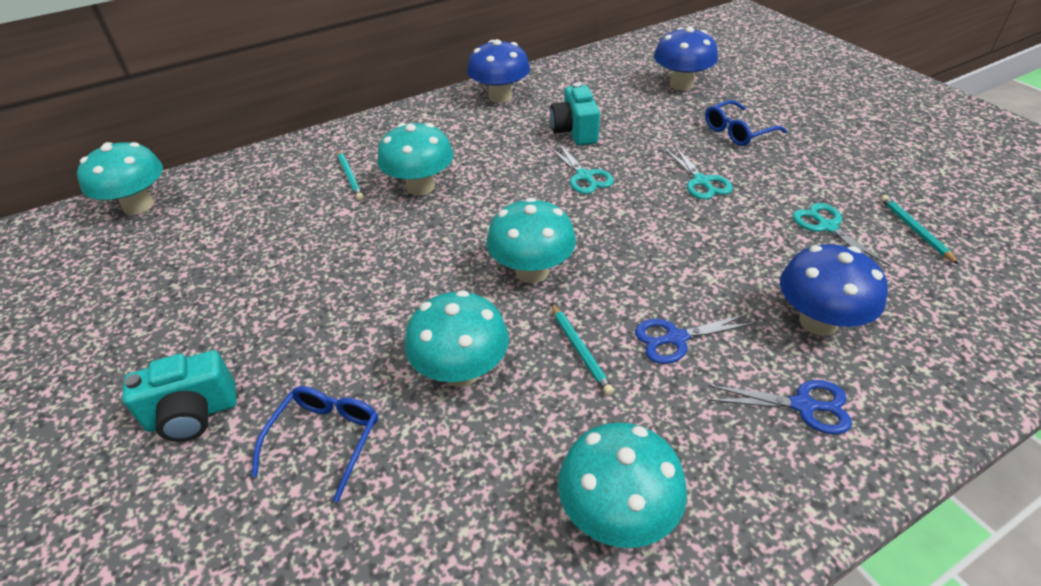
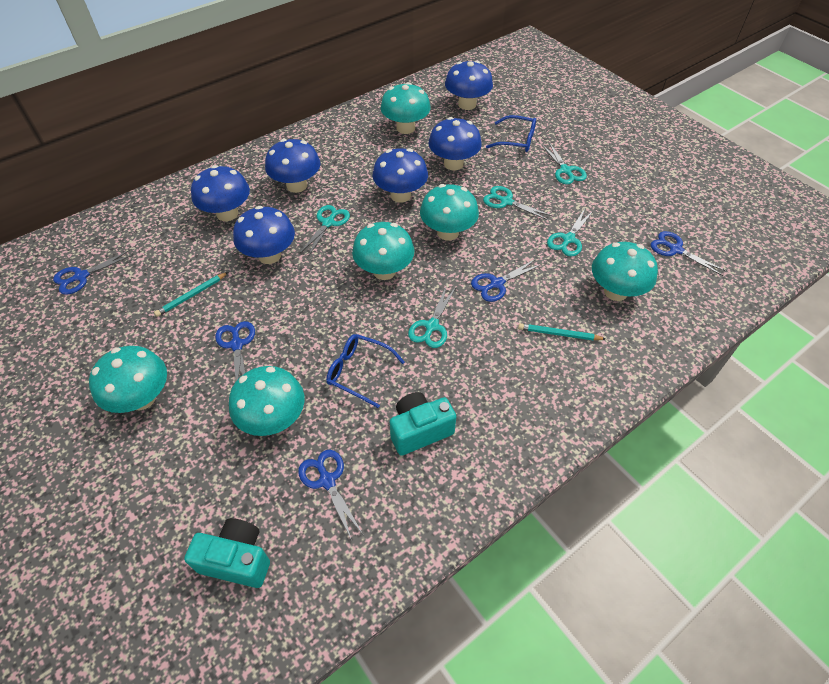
blue mushroom: [467,39,530,103] [654,27,718,90] [780,244,888,336] = 3 -> [191,165,250,221] [233,206,295,264] [265,139,321,193] [372,148,428,202] [428,117,482,170] [445,61,493,110] = 6
blue scissors: [635,313,757,364] [708,380,852,434] = 2 -> [53,250,133,295] [215,321,255,381] [298,450,363,541] [471,259,542,302] [651,231,727,276] = 5
turquoise mushroom: [77,142,163,215] [378,123,454,195] [405,290,509,387] [487,197,576,283] [558,422,687,548] = 5 -> [89,346,167,413] [229,366,304,436] [352,222,415,280] [381,82,431,134] [420,184,479,241] [592,242,658,301] = 6
turquoise pencil: [337,150,364,200] [551,303,614,395] [880,195,959,265] = 3 -> [154,272,228,317] [518,323,605,340] = 2
turquoise scissors: [549,143,614,194] [665,146,733,200] [792,203,891,266] = 3 -> [300,205,350,257] [408,285,456,348] [483,186,552,221] [541,142,587,184] [547,209,593,257] = 5

